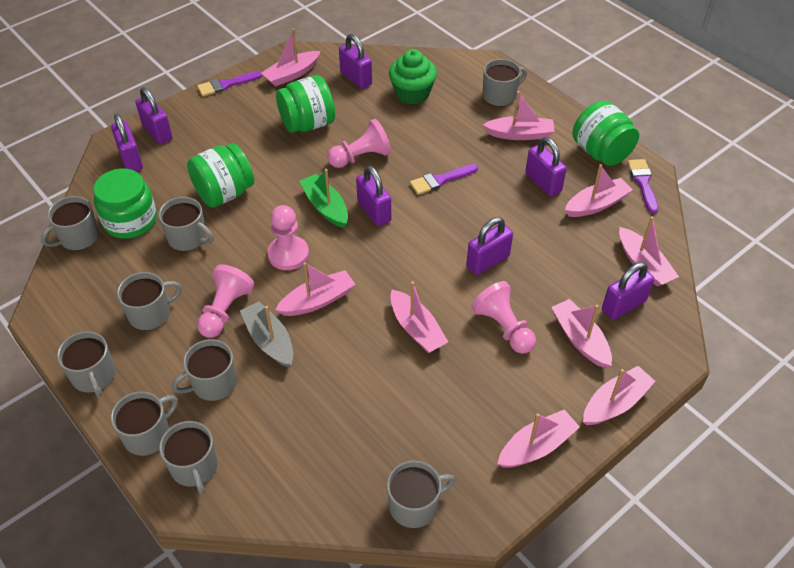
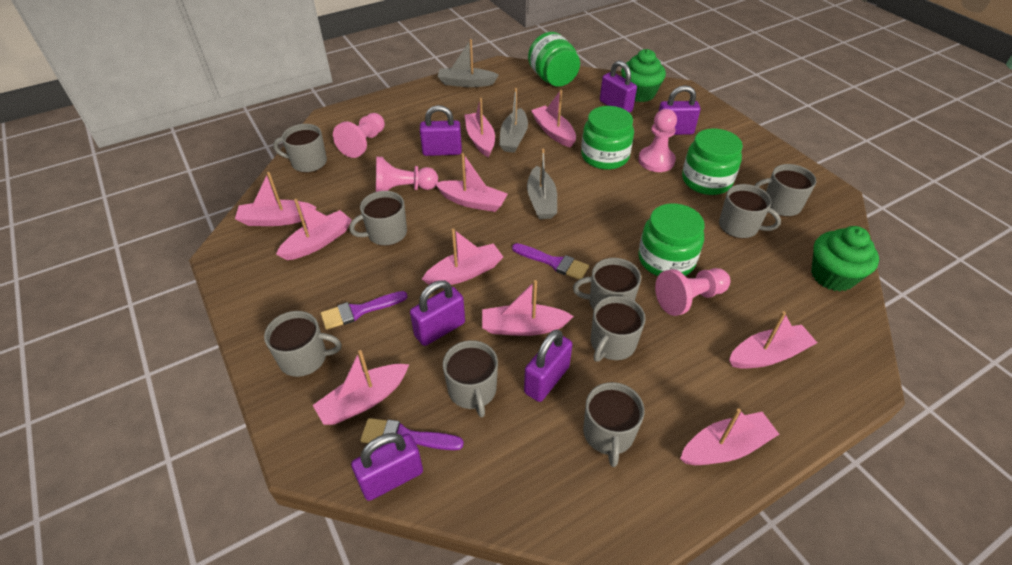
green boat: [299,169,348,228] = 1 -> none = 0
green cupcake: [389,49,437,104] = 1 -> [621,49,666,102] [811,226,879,291] = 2
grey boat: [240,301,293,368] = 1 -> [437,39,499,87] [499,88,528,153] [527,149,557,219] = 3
pink boat: [261,28,320,87] [275,262,356,316] [390,281,448,353] [483,91,555,140] [497,409,580,467] [551,299,612,368] [565,164,633,217] [583,366,656,425] [619,216,679,286] = 9 -> [235,172,316,226] [276,199,352,260] [313,350,409,425] [422,228,503,285] [435,153,508,212] [464,98,495,157] [482,280,574,336] [531,90,576,148] [680,408,779,465] [729,311,817,369] = 10
purple padlock: [111,114,143,171] [135,87,173,144] [339,34,372,89] [356,166,391,226] [467,217,513,275] [525,137,567,196] [602,262,654,320] = 7 -> [351,433,423,501] [410,280,465,346] [420,105,462,156] [524,329,573,402] [600,60,637,113] [659,85,701,135] = 6

